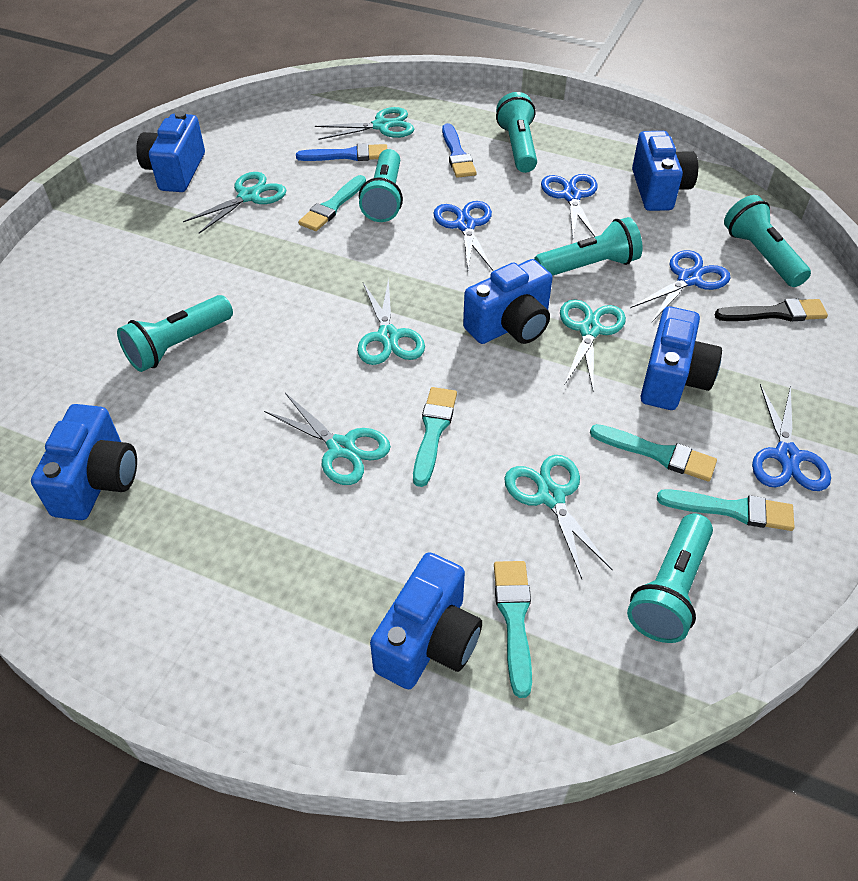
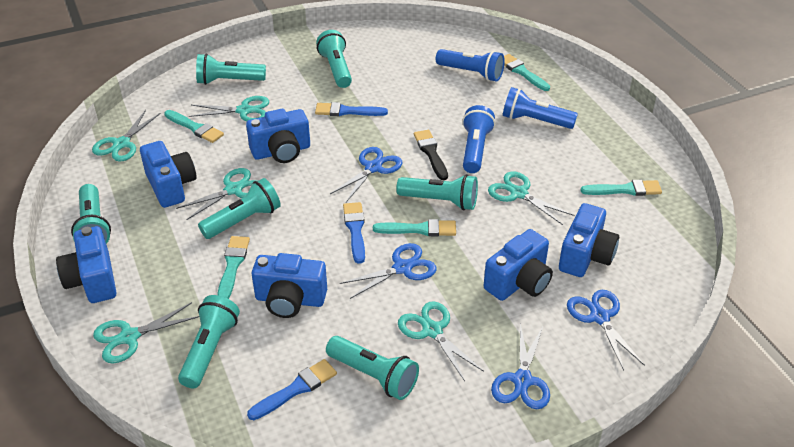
blue brush: [296,143,387,161] [442,123,477,178] = 2 -> [247,359,337,420] [315,102,388,116] [343,202,365,264] = 3
blue flashlight: none = 0 -> [436,49,505,81] [462,105,495,173] [503,87,578,129] = 3
turquoise flashlight: [117,295,233,372] [359,149,403,222] [496,92,537,173] [534,217,643,276] [627,513,713,643] [724,195,811,287] = 6 -> [71,184,111,244] [178,295,240,388] [196,53,266,85] [198,178,281,239] [316,30,352,88] [326,336,419,400] [396,174,478,210] = 7

